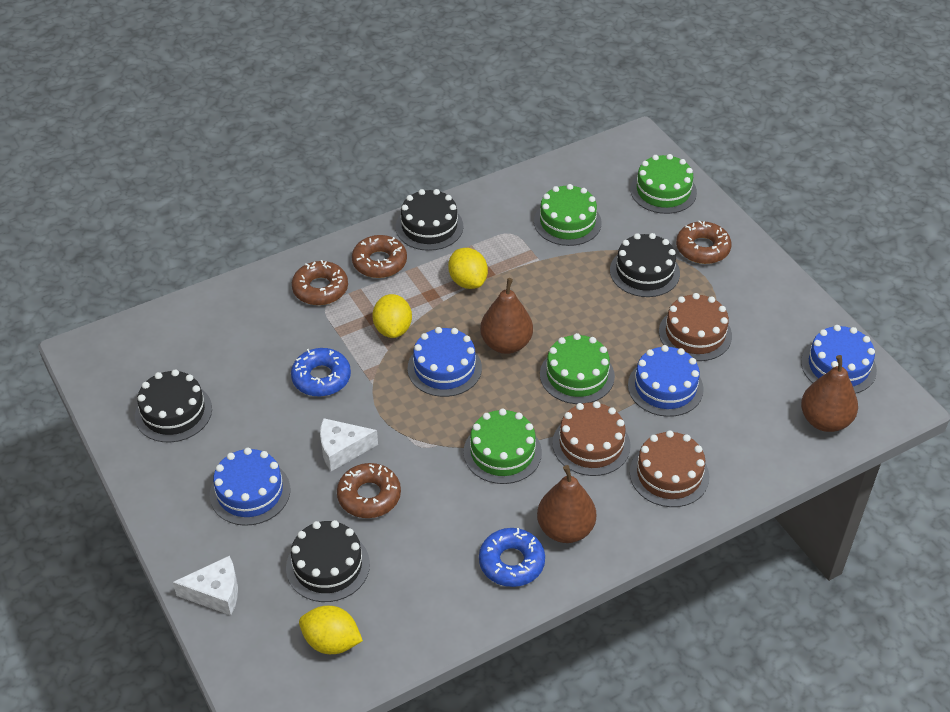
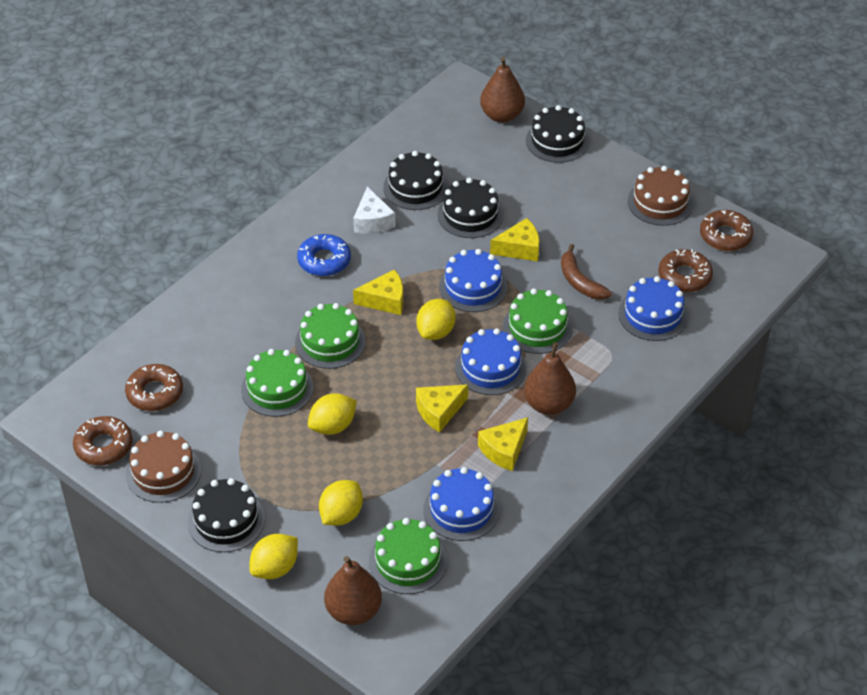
blue donut: [291,348,351,397] [479,528,545,587] = 2 -> [297,234,351,276] = 1
brown banana: none = 0 -> [561,244,612,300] = 1
brown cake: [552,401,631,476] [630,430,709,507] [659,293,732,361] = 3 -> [126,431,201,503] [628,166,693,226] = 2
white cheese: [173,556,238,615] [320,418,378,471] = 2 -> [353,187,395,234] = 1
yellow cheese: none = 0 -> [353,269,403,315] [416,384,468,433] [478,417,528,471] [490,218,539,261] = 4
yellow lemon: [299,606,363,654] [372,294,412,338] [448,248,488,289] = 3 -> [249,534,298,579] [308,393,357,435] [319,480,363,526] [416,299,456,340] = 4

